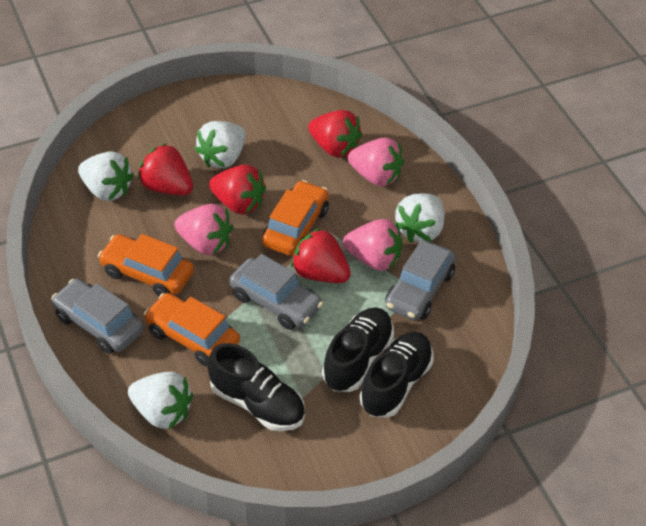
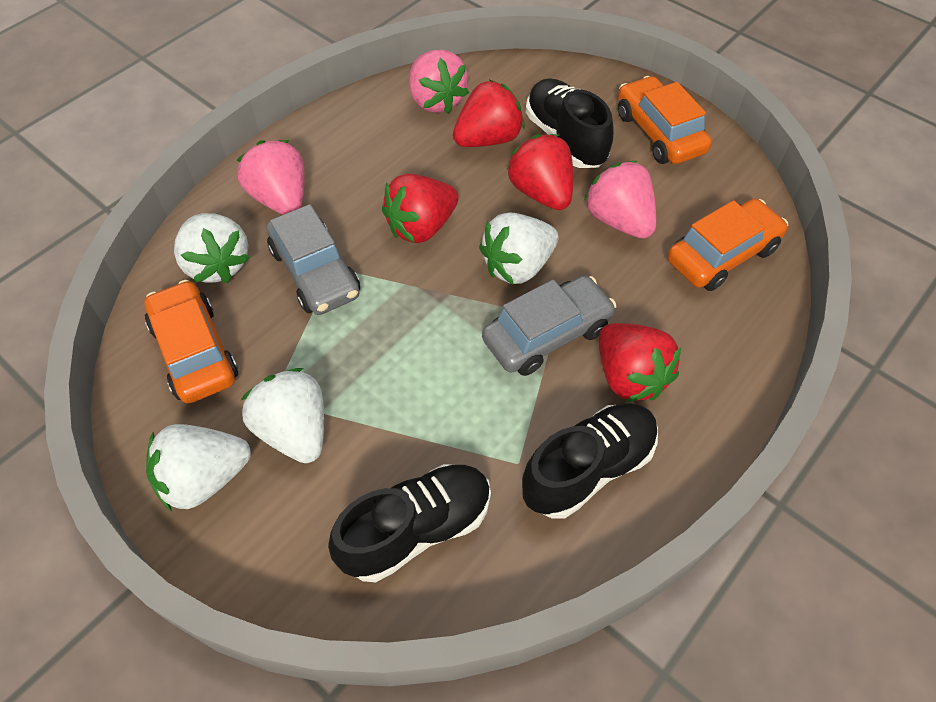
grey car: [51,279,144,354] [229,254,323,330] [385,240,456,321] = 3 -> [266,204,360,315] [482,275,617,376] = 2

